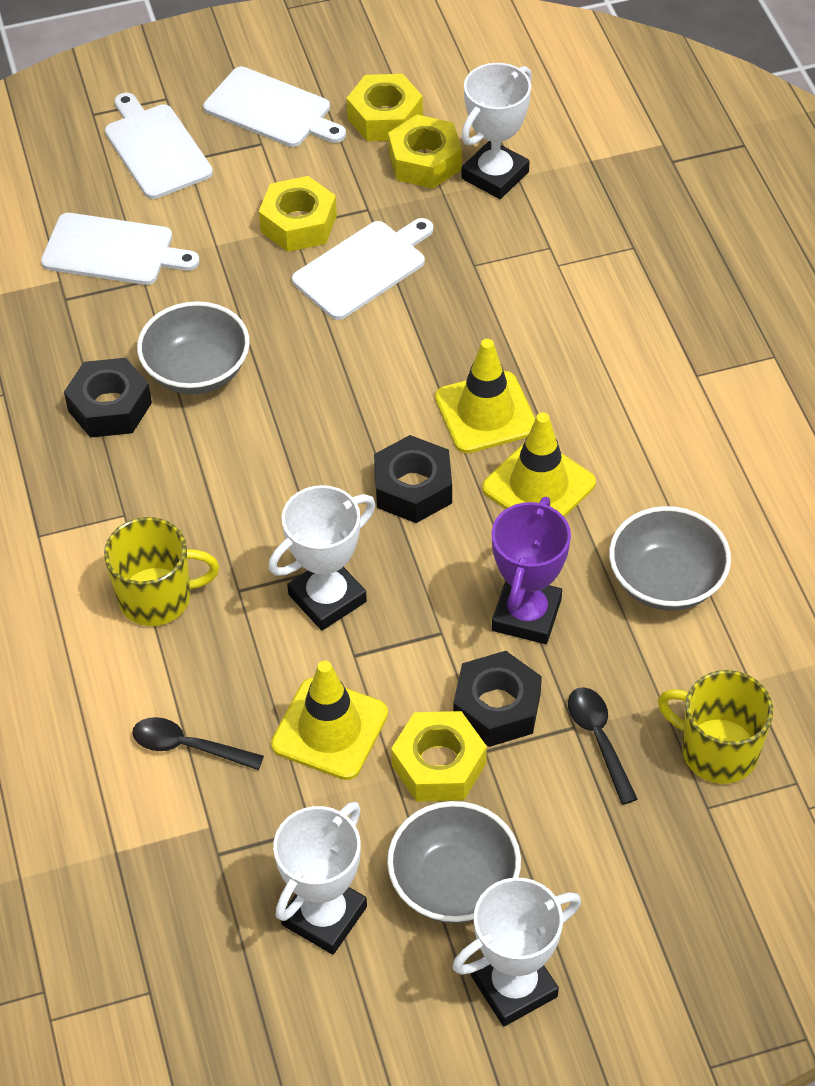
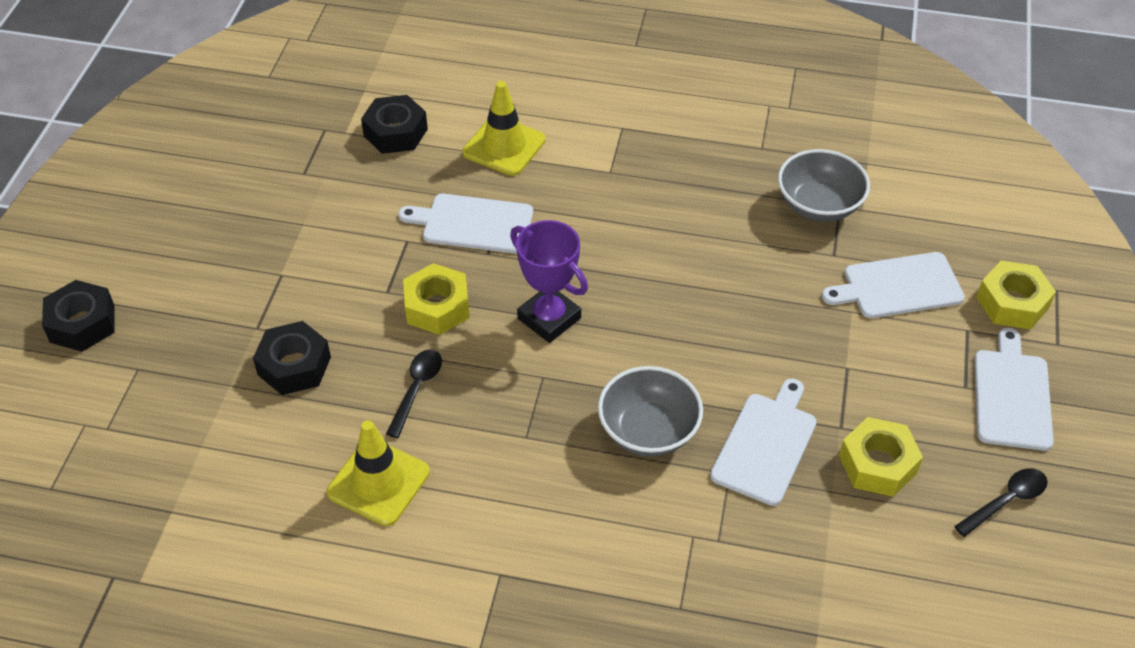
grey bowl: [137,301,250,394] [387,801,521,923] [609,506,731,611] = 3 -> [598,366,703,456] [778,149,870,222] = 2
white trophy: [269,485,375,630] [273,802,367,955] [453,878,581,1026] [461,63,532,199] = 4 -> none = 0
yellow mug: [104,517,219,626] [658,670,773,784] = 2 -> none = 0
yellow nut: [259,176,337,252] [347,74,423,141] [388,115,462,188] [391,711,487,802] = 4 -> [403,263,470,335] [839,417,923,497] [976,260,1056,330] = 3
yellow traffic cone: [271,660,388,780] [435,339,535,453] [482,412,596,517] = 3 -> [327,420,430,526] [463,81,546,176] = 2

